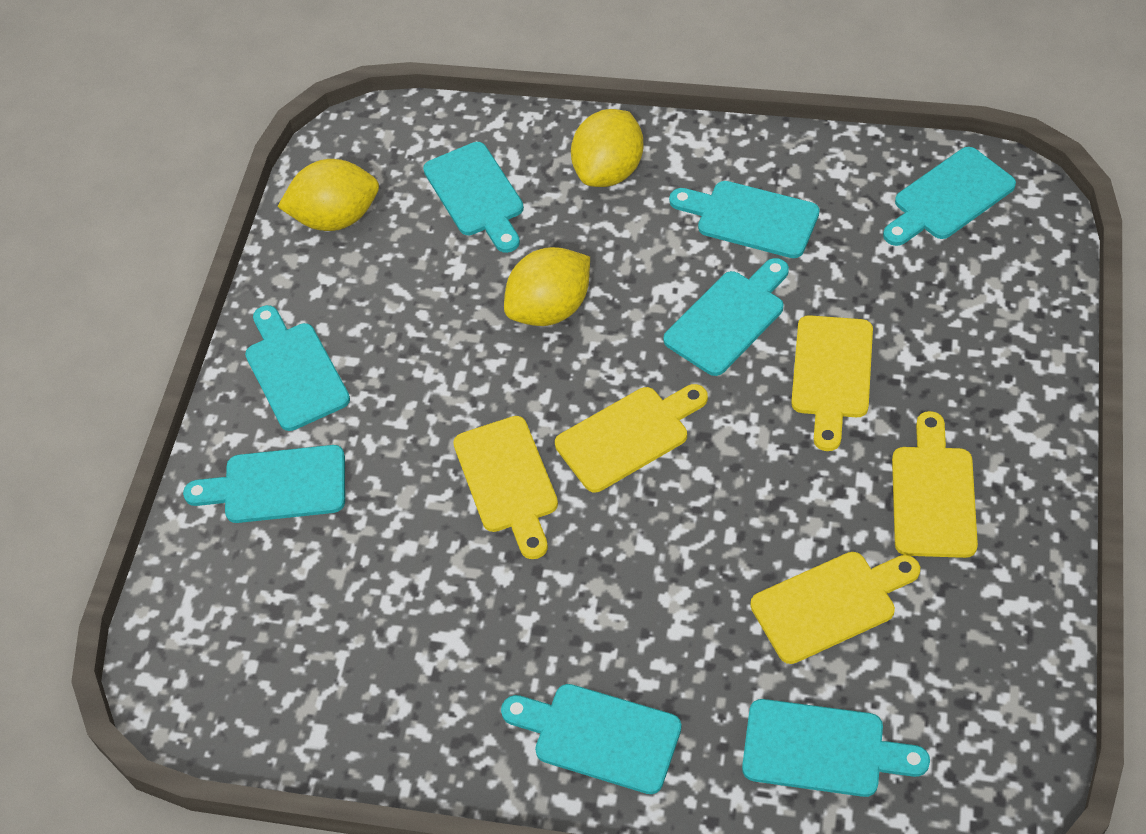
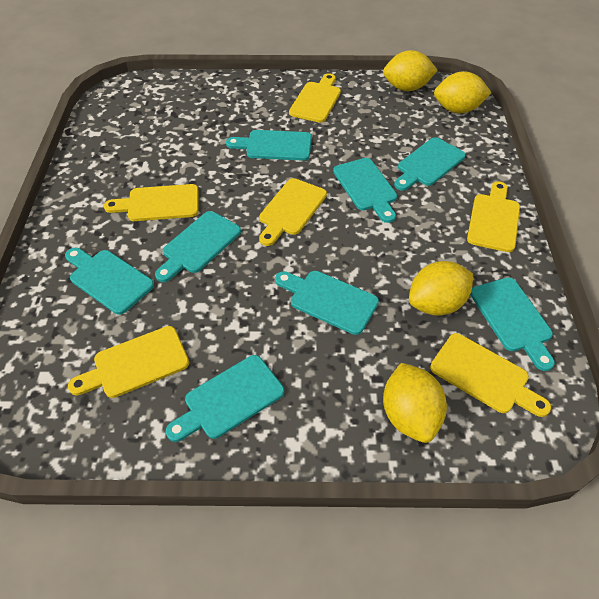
yellow cutting board: [453,416,558,559] [555,384,708,492] [750,552,920,664] [791,315,873,451] [892,411,978,558] = 5 -> [68,326,189,398] [104,184,199,221] [259,178,327,246] [289,73,341,123] [430,333,551,417] [467,181,520,252] = 6
yellow lemon: [278,159,379,231] [504,247,590,326] [571,109,644,187] = 3 -> [383,50,438,91] [383,363,447,443] [409,261,473,316] [434,71,491,114] = 4

